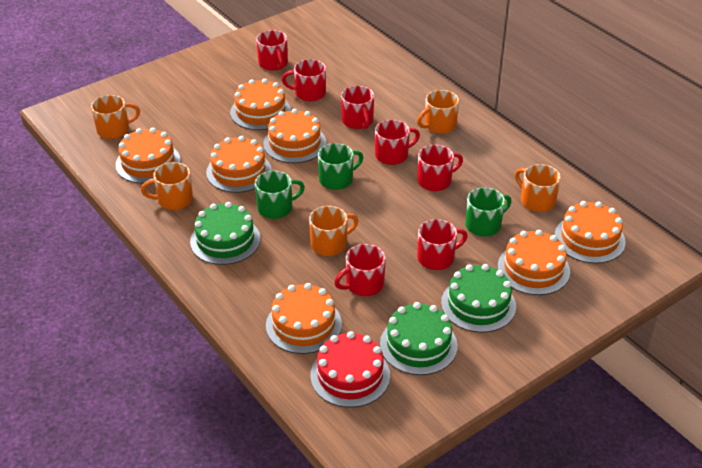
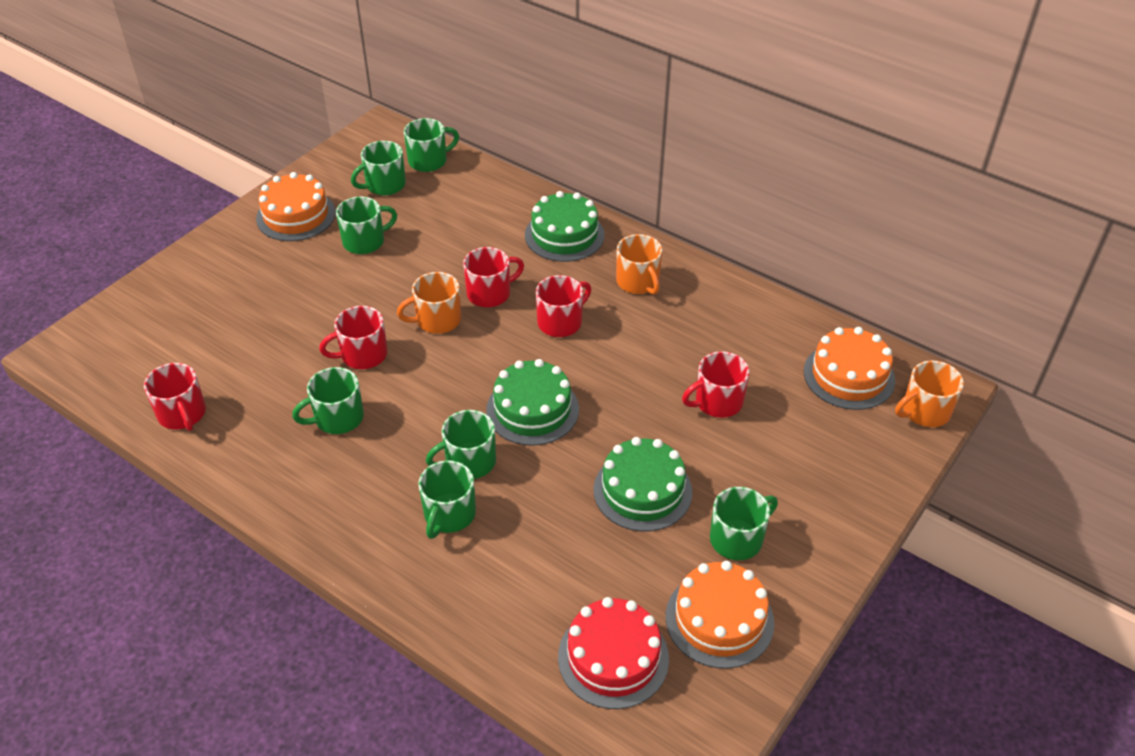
green mug: [255,171,305,219] [318,143,363,190] [465,187,512,237] = 3 -> [292,367,364,434] [336,196,397,254] [351,141,406,196] [404,118,459,172] [418,460,476,539] [426,410,496,479] [710,487,778,560] = 7
orange cake: [116,128,181,184] [206,136,271,193] [230,79,291,130] [263,109,326,163] [266,283,342,354] [498,230,570,295] [555,201,626,264] = 7 -> [256,172,336,241] [666,561,774,669] [804,327,895,410] = 3
orange mug: [91,95,140,139] [141,162,193,210] [309,206,359,256] [417,90,459,134] [515,164,561,212] = 5 -> [397,272,461,334] [616,234,662,295] [895,360,964,427] = 3
red mug: [256,30,288,71] [282,59,326,101] [334,244,386,296] [341,86,374,129] [375,119,420,165] [417,145,463,191] [417,219,468,270] = 7 -> [144,363,206,431] [319,306,387,369] [463,247,524,307] [536,275,591,337] [682,351,749,418] = 5

